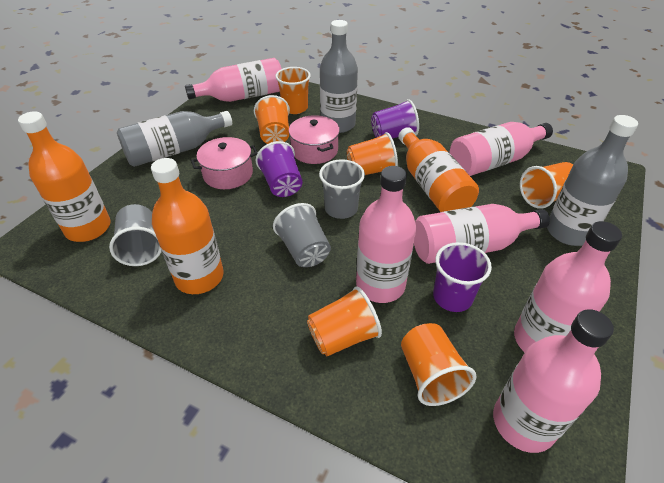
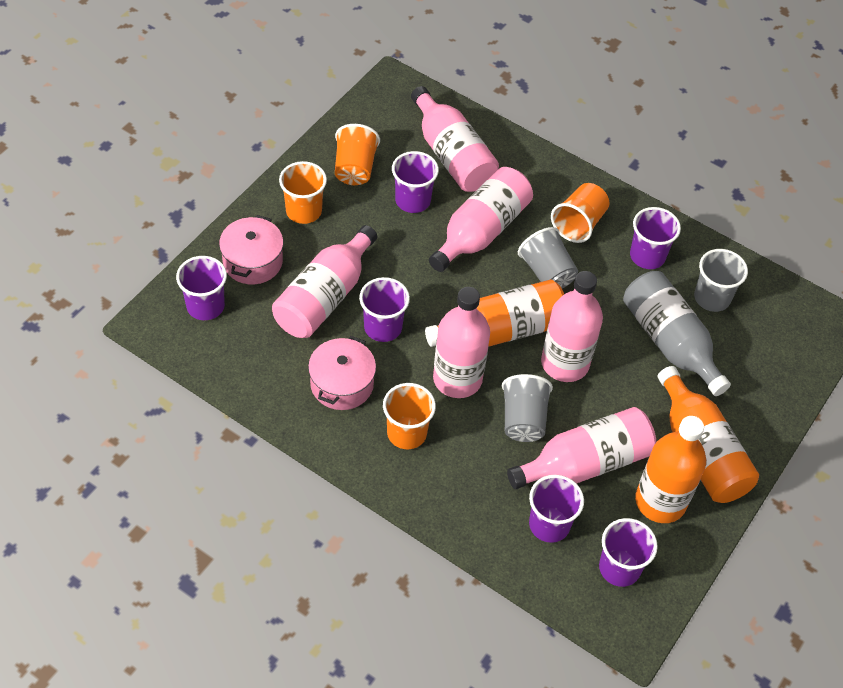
grey bottle: [117,111,232,167] [320,20,358,133] [547,115,638,246] = 3 -> [623,271,731,396] = 1
orange cup: [254,95,290,144] [275,67,311,114] [307,286,382,356] [347,132,398,175] [401,323,476,406] [520,162,573,209] = 6 -> [279,161,327,224] [335,124,380,185] [383,383,436,449] [551,183,609,243] = 4
purple cup: [256,141,302,197] [371,99,419,138] [433,242,492,312] = 3 -> [176,256,227,320] [359,277,410,342] [392,151,439,213] [529,475,584,543] [599,518,658,587] [630,207,681,269] = 6

